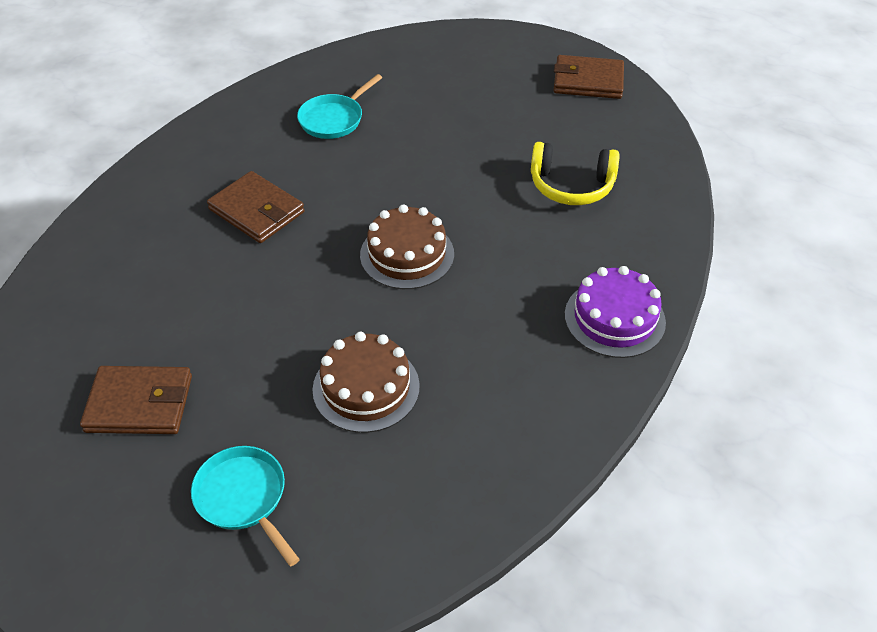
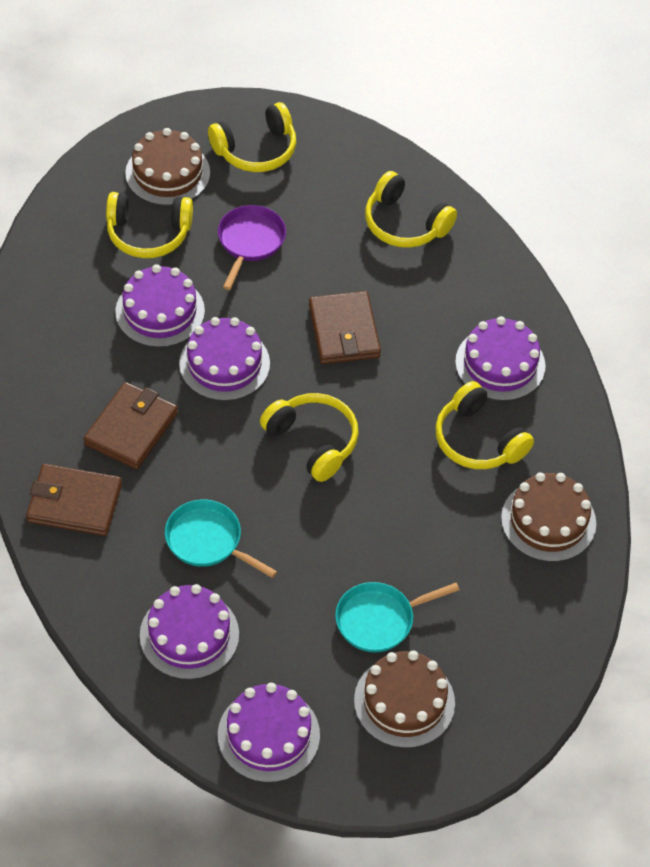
brown cake: [312,332,420,433] [360,205,454,289] = 2 -> [125,128,210,206] [354,651,455,748] [501,472,596,562] = 3
purple cake: [565,266,666,358] = 1 -> [115,264,205,348] [140,584,239,680] [179,317,270,401] [218,683,320,783] [455,316,546,401] = 5
purple pan: none = 0 -> [218,205,286,290] = 1
yellow headphones: [531,142,620,205] = 1 -> [106,192,193,258] [208,102,296,172] [260,393,359,482] [365,171,457,248] [435,381,534,469] = 5

